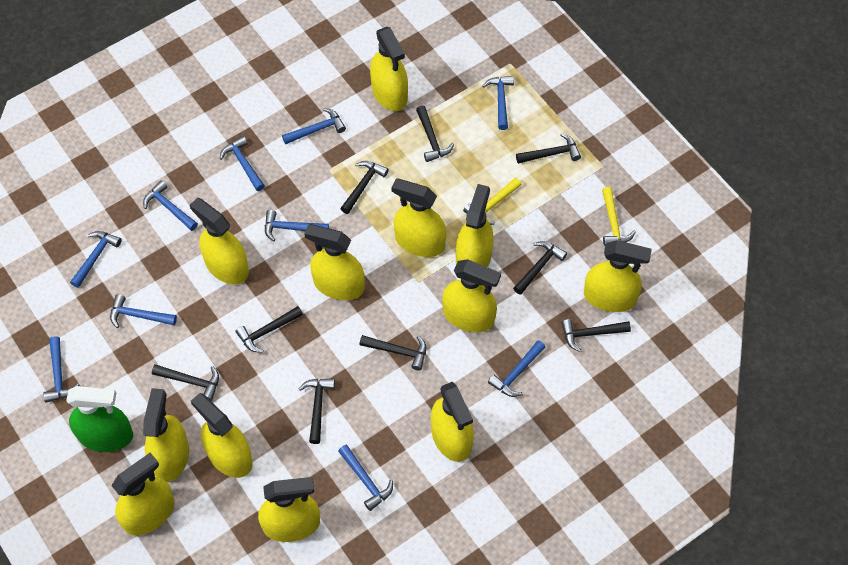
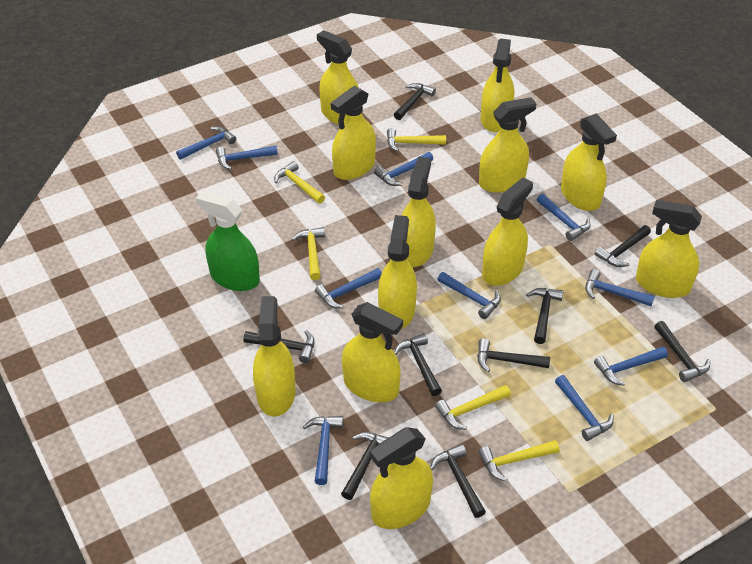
yellow hammer: [463,178,522,225] [602,187,636,246] = 2 -> [274,161,325,204] [292,227,325,280] [387,128,446,152] [435,385,511,430] [478,440,559,481] = 5

